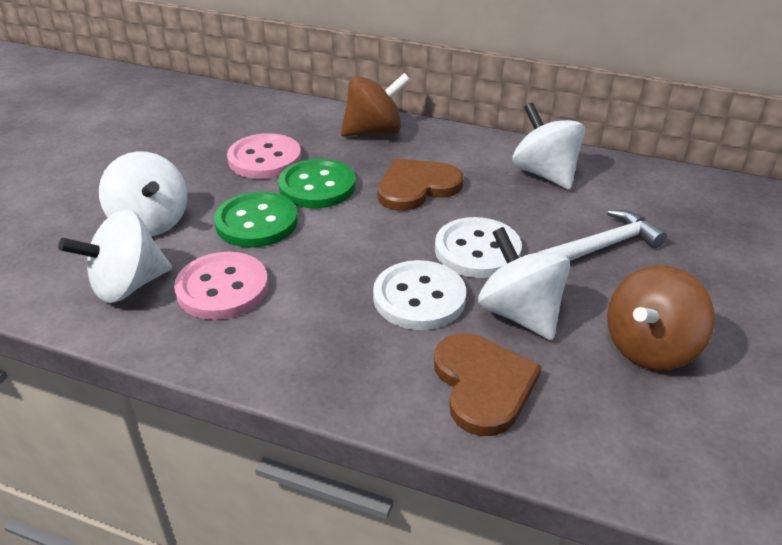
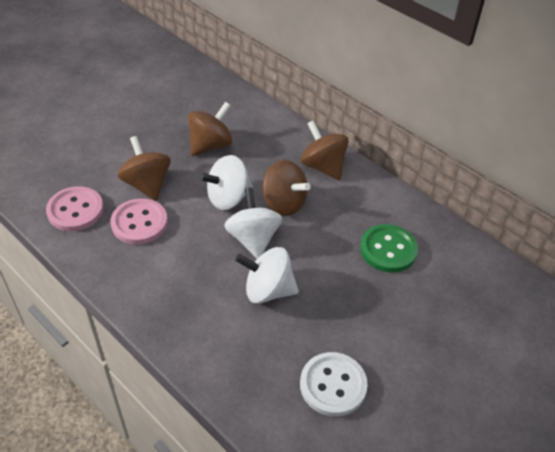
brown heart: [378,158,463,211] [434,333,542,436] = 2 -> none = 0
brown spinning top: [341,73,410,137] [607,265,715,370] = 2 -> [118,136,171,201] [188,102,232,156] [262,160,311,216] [301,121,349,180] = 4
green button: [214,192,298,248] [278,159,356,208] = 2 -> [360,224,418,272] = 1
white button: [373,260,466,330] [435,217,522,278] = 2 -> [300,352,368,417] = 1
white hammer: [538,210,667,261] = 1 -> none = 0
white spinning top: [58,210,172,303] [99,151,187,236] [478,227,570,340] [512,103,585,190] = 4 -> [199,155,253,210] [224,187,282,259] [235,247,299,304] = 3

